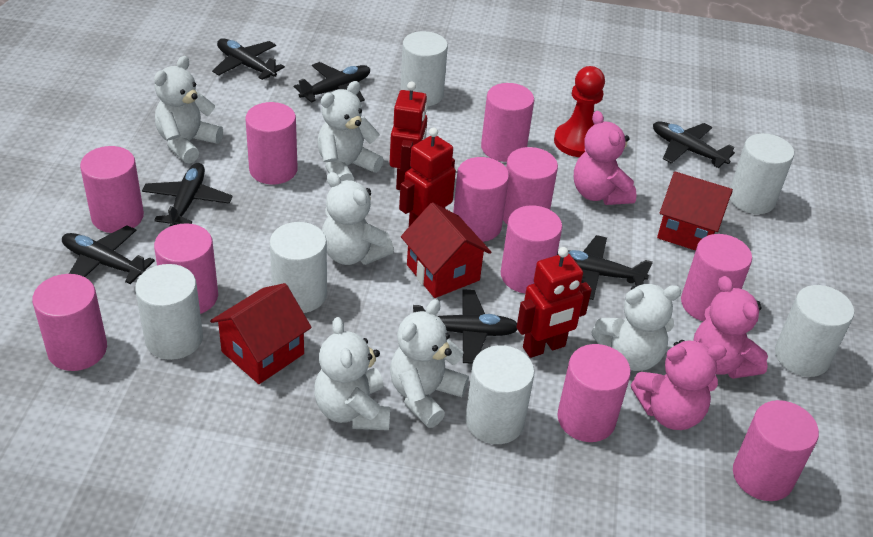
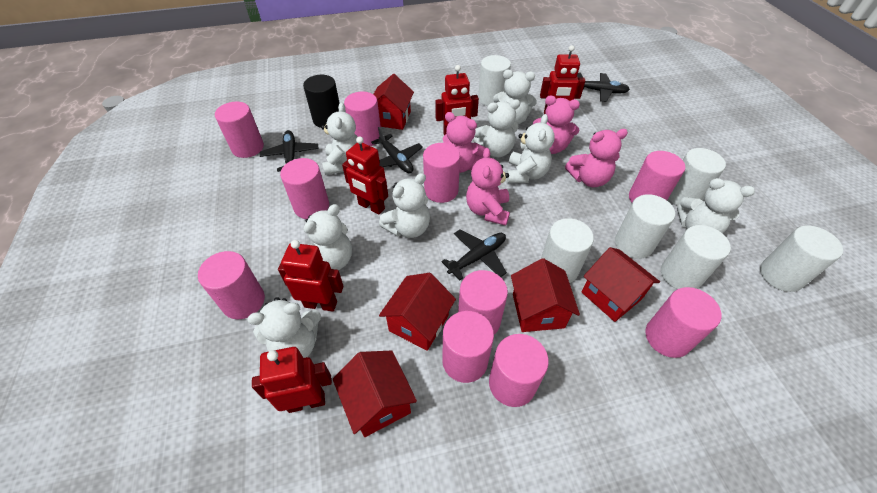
black cylinder: none = 0 -> [303,75,340,128] = 1
black plane: [62,225,155,284] [142,163,233,227] [212,38,285,80] [294,62,370,103] [413,289,518,364] [557,235,653,300] [653,121,735,168] = 7 -> [260,130,319,172] [371,127,423,173] [441,229,507,280] [577,72,630,102] = 4
pink cylinder: [32,274,107,371] [80,146,144,233] [154,223,218,314] [246,102,298,184] [453,157,509,242] [481,83,534,162] [501,205,562,293] [503,147,558,225] [557,344,631,442] [681,234,752,321] [733,400,819,501] = 11 -> [198,251,265,319] [215,102,264,158] [280,158,329,219] [344,91,381,146] [423,143,460,203] [442,311,494,383] [458,270,508,335] [489,334,549,407] [629,151,685,203] [645,287,722,358] = 10
pink teddy bear: [574,111,637,205] [631,340,727,430] [693,276,768,379] = 3 -> [443,112,485,173] [466,148,510,225] [533,96,580,154] [565,129,628,187] = 4
red house: [210,283,312,384] [401,202,491,298] [657,172,733,251] = 3 -> [333,350,417,437] [373,74,414,130] [379,273,456,351] [511,258,580,332] [582,247,660,322] = 5
red pawn: [554,66,605,157] = 1 -> none = 0
red robot: [390,81,428,190] [399,127,456,226] [517,247,592,358] = 3 -> [252,347,332,413] [278,240,344,311] [342,136,388,215] [435,65,479,135] [540,45,585,114] = 5
white teddy bear: [154,56,223,164] [314,317,390,430] [317,81,384,182] [322,172,394,265] [390,299,469,428] [591,284,682,371] = 6 -> [247,297,321,358] [303,204,352,270] [321,103,358,175] [379,173,430,238] [473,99,520,157] [493,70,537,125] [506,114,555,183] [677,178,755,234] = 8

